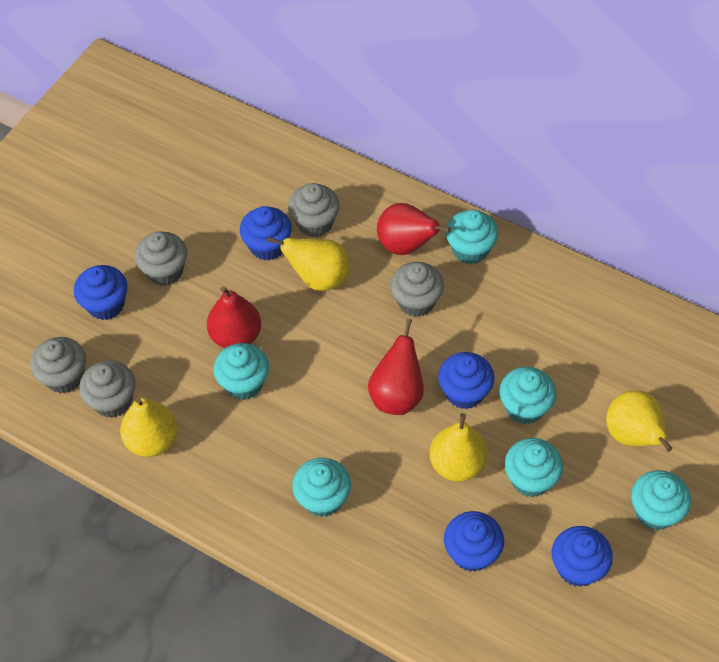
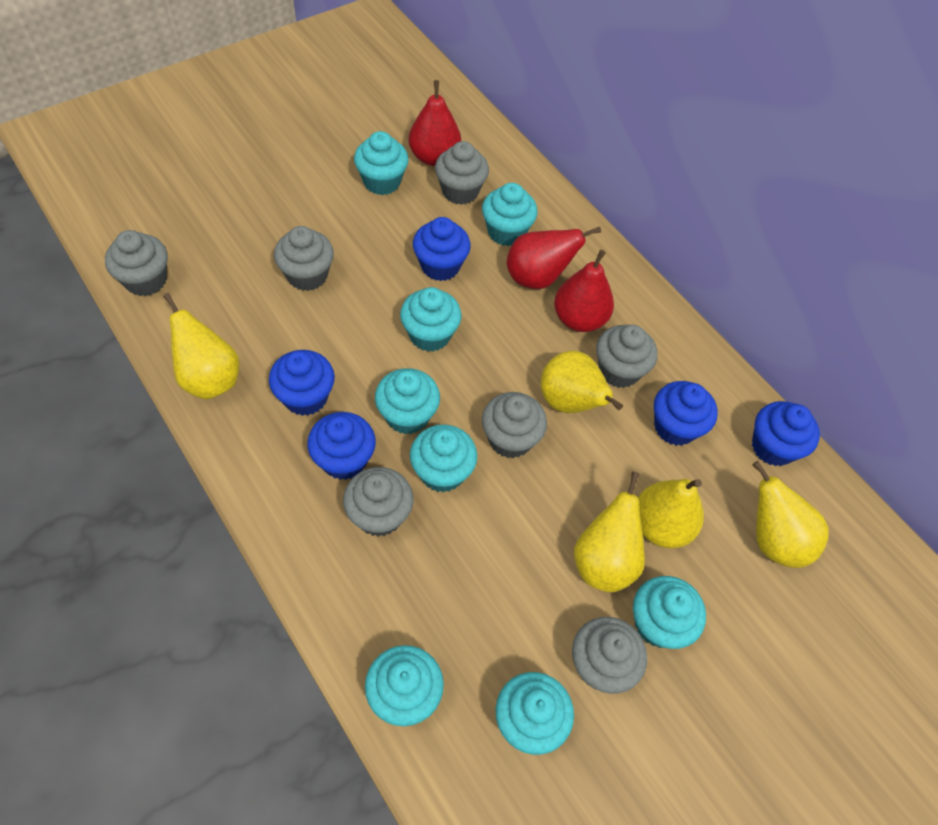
grey cupcake: [30,337,86,394] [79,361,136,418] [135,232,187,286] [288,183,340,237] [390,262,444,317] = 5 -> [105,230,168,296] [274,226,334,291] [343,467,413,537] [435,141,489,205] [482,392,547,458] [572,617,647,694] [596,325,658,388] = 7
turquoise cupcake: [213,343,269,400] [292,458,351,517] [446,210,498,264] [499,367,556,425] [504,438,563,497] [631,470,691,530] = 6 -> [354,131,409,195] [365,645,444,726] [375,368,440,434] [400,287,461,352] [410,424,477,493] [482,183,538,246] [496,672,574,755] [633,576,706,649] = 8
yellow pear: [120,397,178,457] [267,237,350,291] [429,413,487,482] [606,390,672,452] = 4 -> [163,293,239,399] [541,351,623,413] [574,472,645,592] [638,479,704,548] [752,461,829,568] = 5

